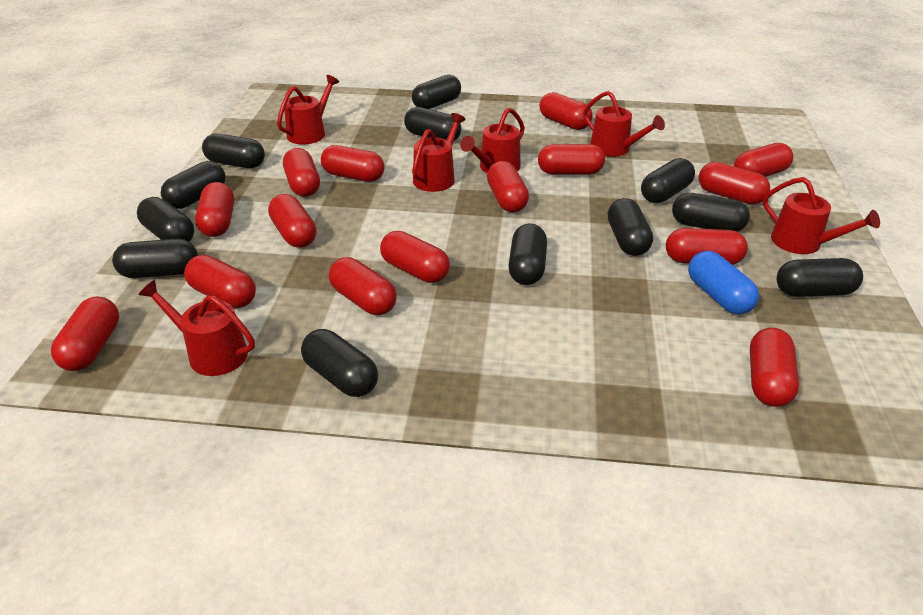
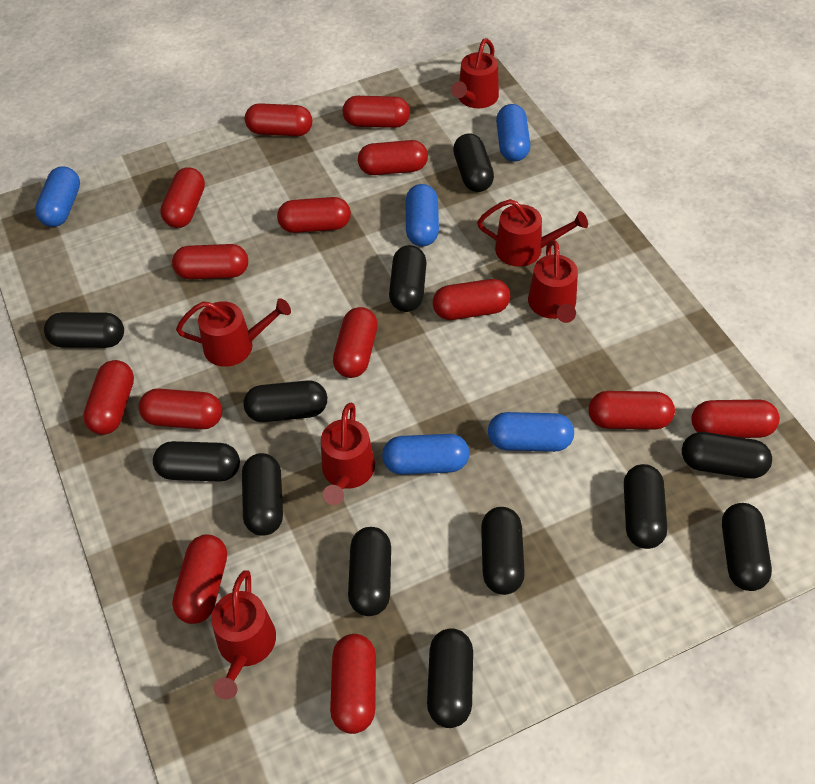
blue capsule: [688,251,759,314] = 1 -> [35,166,80,227] [382,434,469,475] [406,184,439,246] [488,412,574,452] [496,104,530,162] = 5
red capsule: [51,296,119,371] [184,255,256,308] [195,182,234,237] [268,194,317,248] [283,148,320,197] [321,145,384,182] [329,257,397,315] [380,231,450,283] [487,161,529,212] [538,144,605,175] [540,92,593,130] [666,228,748,265] [699,162,770,204] [734,143,793,177] [750,328,799,407] = 15 -> [83,360,134,435] [139,389,222,429] [160,167,205,228] [172,244,248,279] [172,535,227,624] [245,103,312,136] [277,197,351,233] [330,634,376,734] [333,307,378,378] [343,96,410,128] [358,140,428,175] [433,279,510,320] [589,391,675,429] [691,399,780,438] = 14

